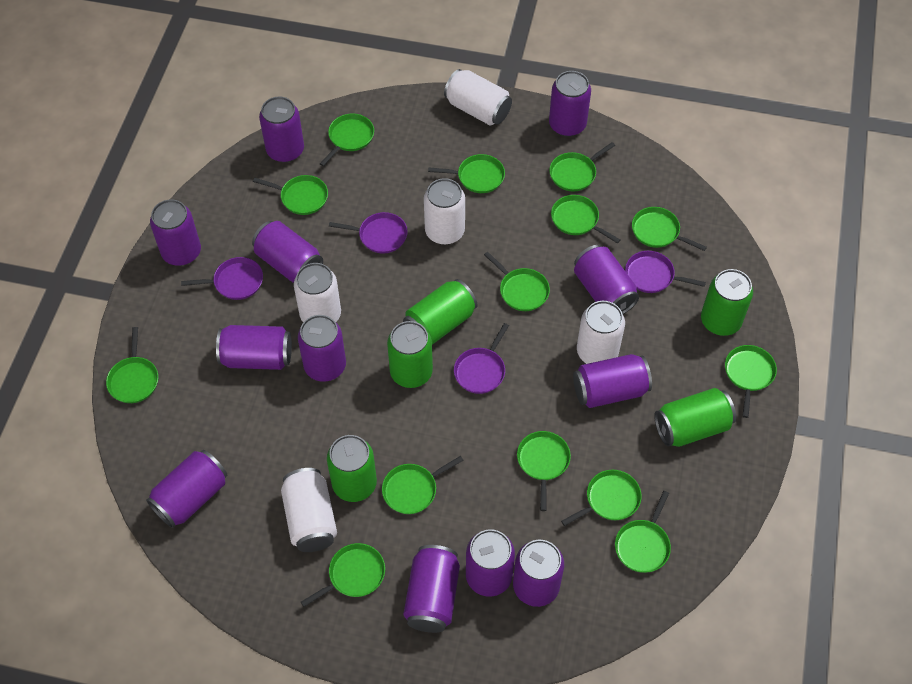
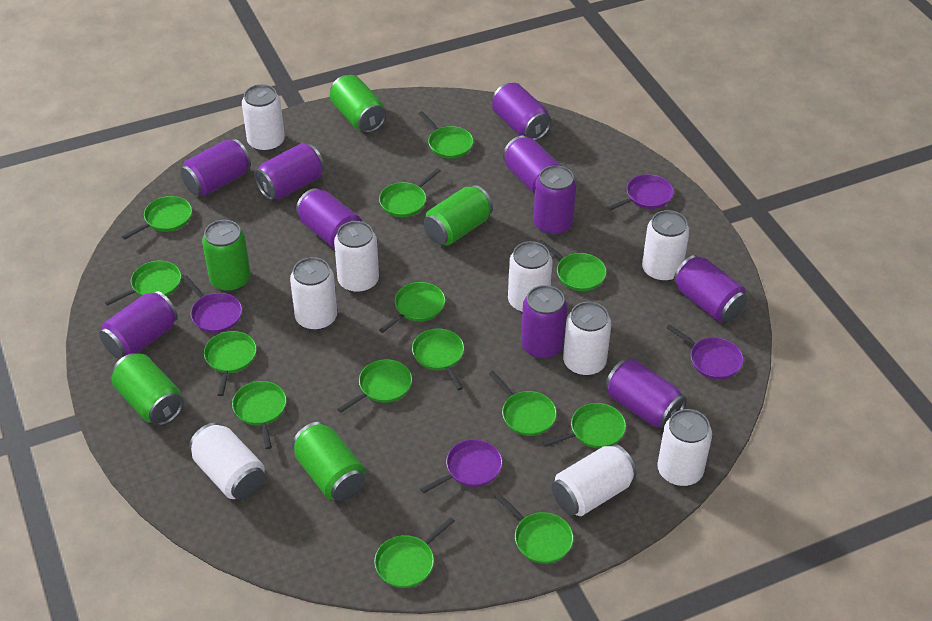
purple can: [146,450,227,528] [150,199,201,266] [216,325,292,370] [252,221,323,282] [259,96,304,163] [298,315,346,382] [403,545,460,633] [466,529,515,597] [513,540,564,607] [549,71,591,137] [573,354,652,408] [574,245,639,314] = 12 -> [99,291,178,359] [180,139,251,196] [254,143,324,200] [296,188,362,249] [492,83,552,141] [503,136,561,194] [521,285,567,359] [533,165,576,236] [605,359,686,429] [674,255,748,322] = 10
white can: [281,468,337,552] [294,263,341,322] [424,178,465,245] [444,69,512,126] [577,301,625,364] = 5 -> [189,423,265,500] [242,84,285,152] [290,257,337,331] [334,221,379,293] [508,241,553,313] [552,444,637,516] [563,302,611,376] [642,210,690,282] [657,409,712,486] = 9

